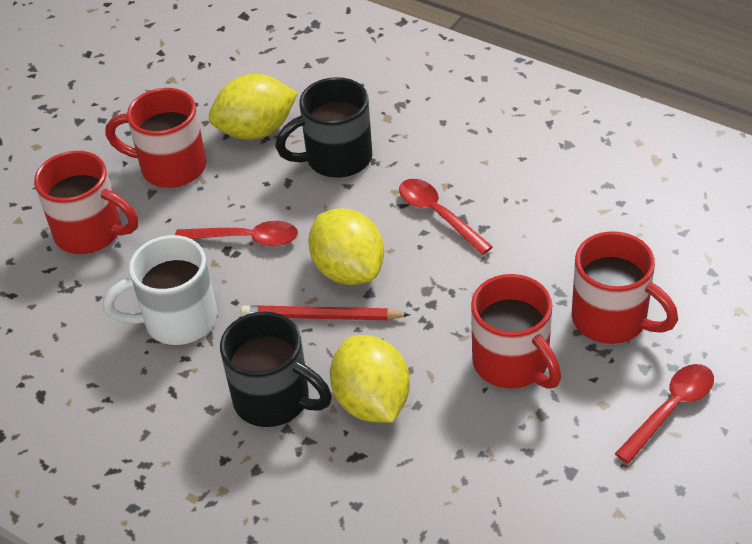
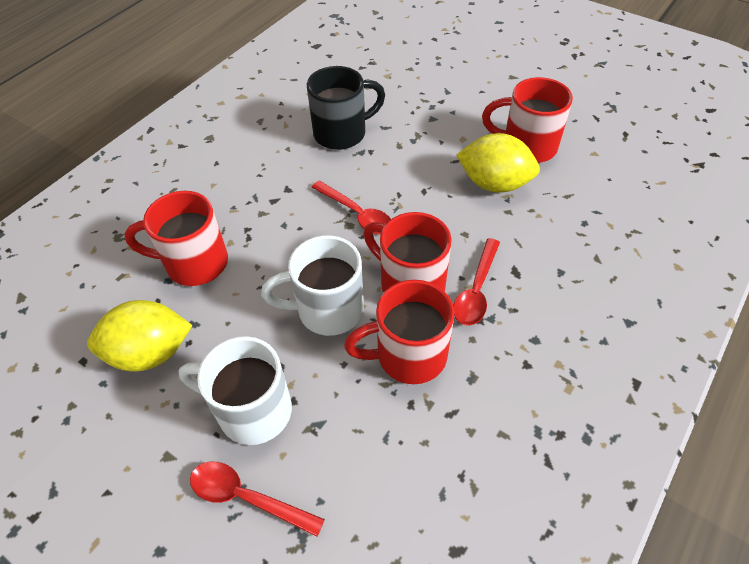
black mug: [220,312,332,427] [275,77,372,178] = 2 -> [307,66,385,150] = 1
red pencil: [241,305,410,320] = 1 -> none = 0
white mug: [103,235,217,345] = 1 -> [178,336,292,445] [261,235,364,336] = 2
yellow lemon: [209,74,298,140] [308,208,384,285] [330,335,410,423] = 3 -> [87,300,193,372] [456,133,540,193] = 2

